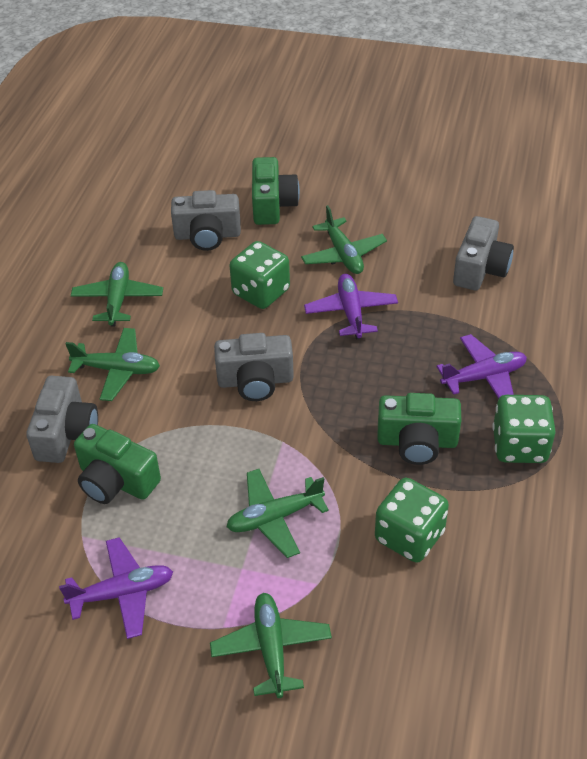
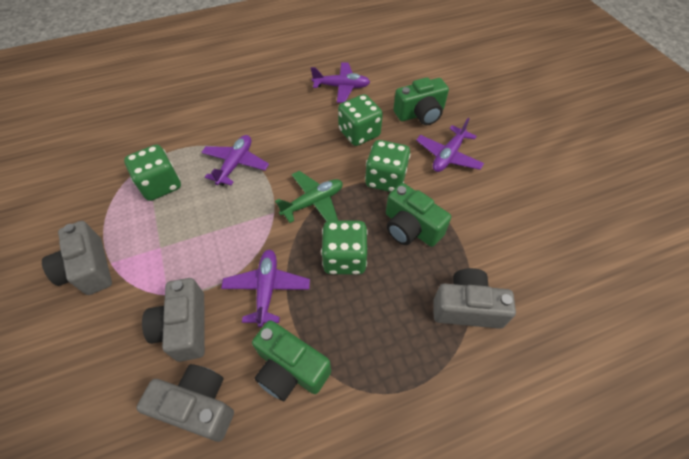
green dice: [230,241,290,309] [375,478,449,563] [492,395,556,463] = 3 -> [124,145,181,201] [321,220,368,275] [338,94,383,146] [365,140,410,192] = 4
green plane: [65,328,160,401] [71,262,163,326] [210,593,332,698] [226,469,329,558] [301,205,387,274] = 5 -> [275,171,343,223] = 1
purple plane: [59,537,173,639] [304,274,398,339] [436,334,527,399] = 3 -> [201,135,269,186] [221,250,310,327] [311,62,370,103] [416,118,484,172] = 4

